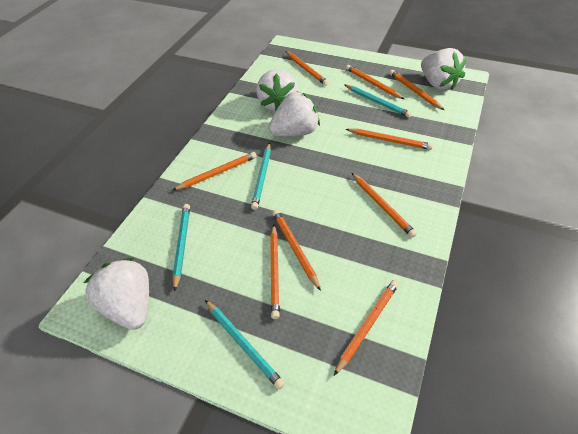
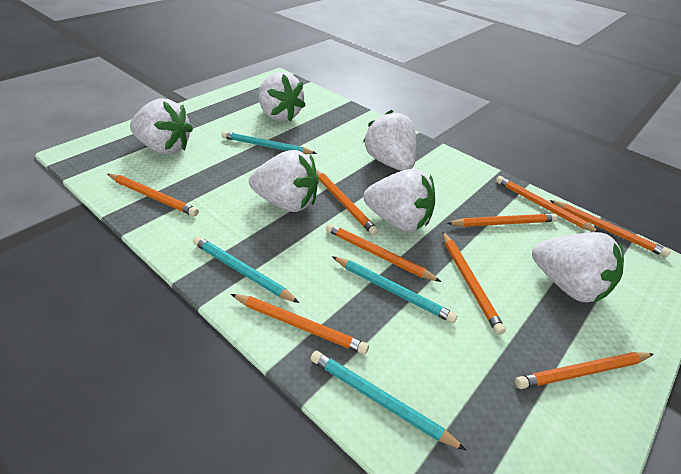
white strawberry: [84,258,149,330] [256,69,298,111] [269,92,320,137] [421,48,466,90] = 4 -> [130,98,193,154] [249,150,319,212] [258,72,306,122] [363,110,417,171] [363,169,435,232] [532,232,624,303] = 6

